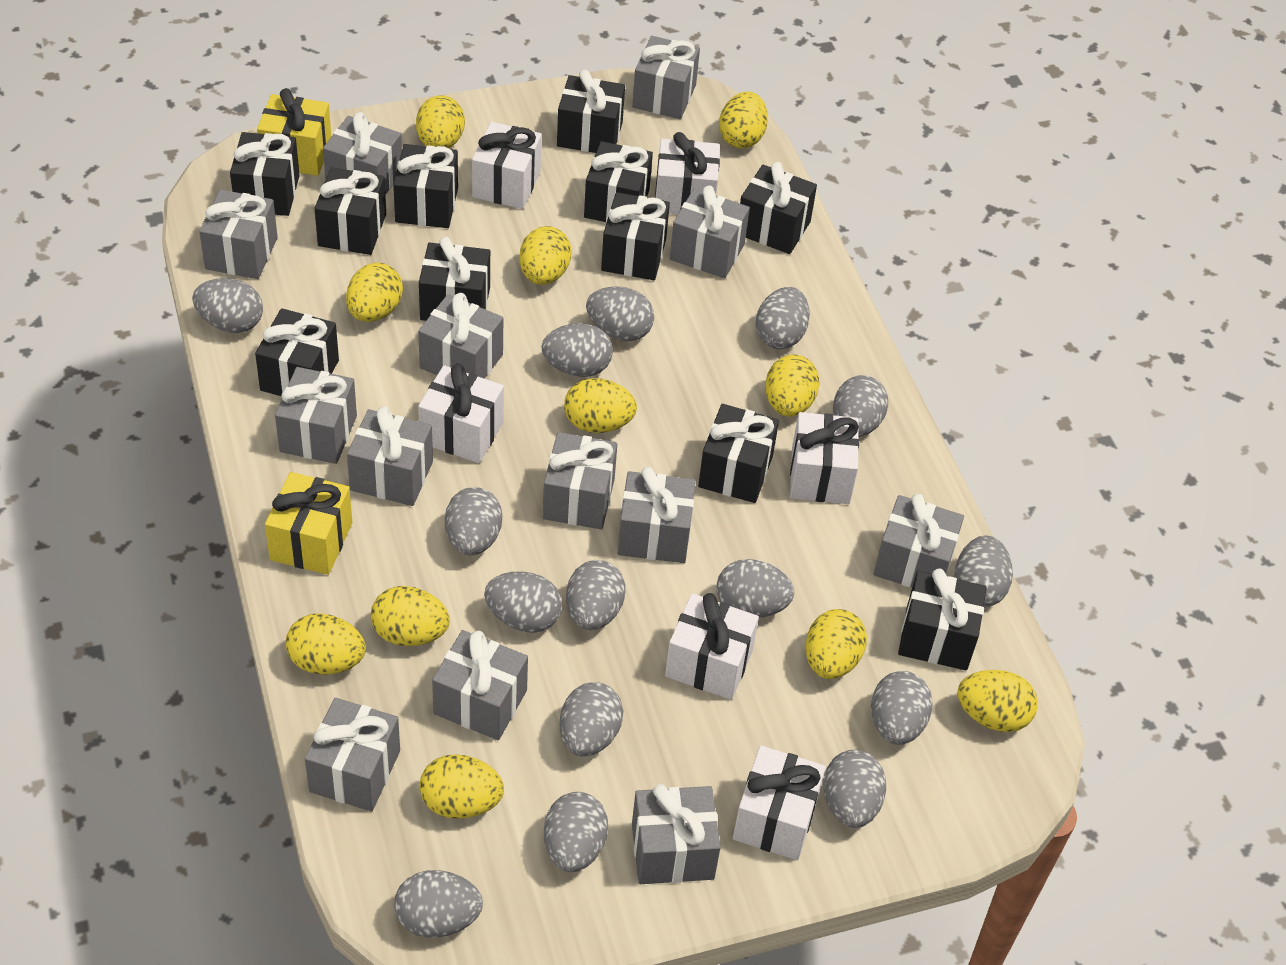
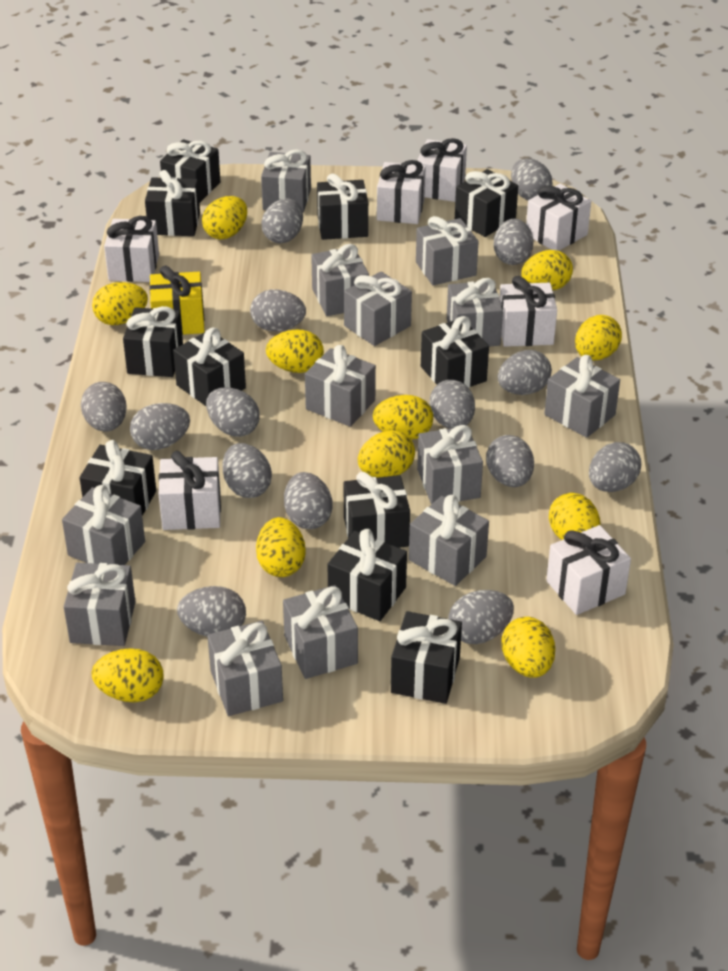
white gift: [418,363,504,463] [472,122,542,209] [655,132,720,214] [665,593,759,700] [733,745,826,860] [790,412,859,504] = 6 -> [104,216,159,282] [159,451,221,530] [377,160,425,224] [417,138,467,202] [499,276,557,347] [526,184,591,251] [546,525,631,615] = 7
yellow gift: [257,88,331,176] [265,472,352,575] = 2 -> [149,266,205,335] = 1

